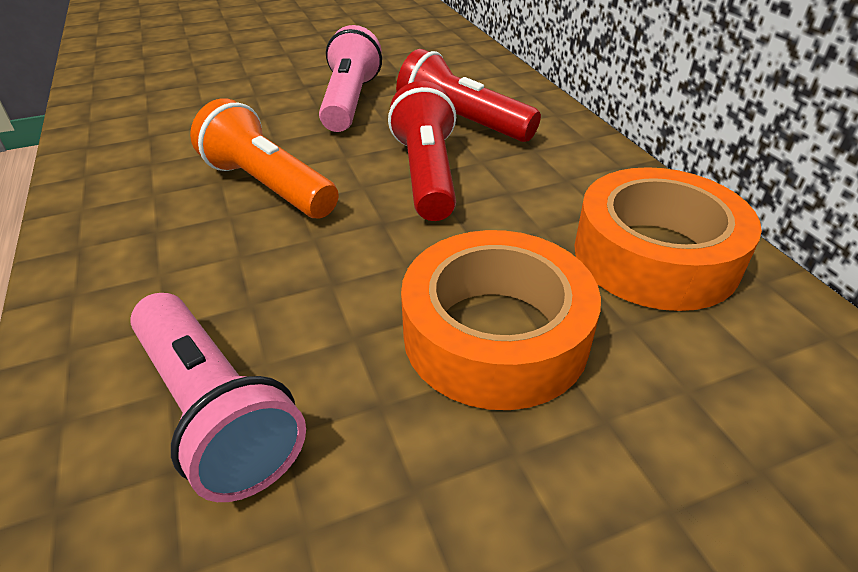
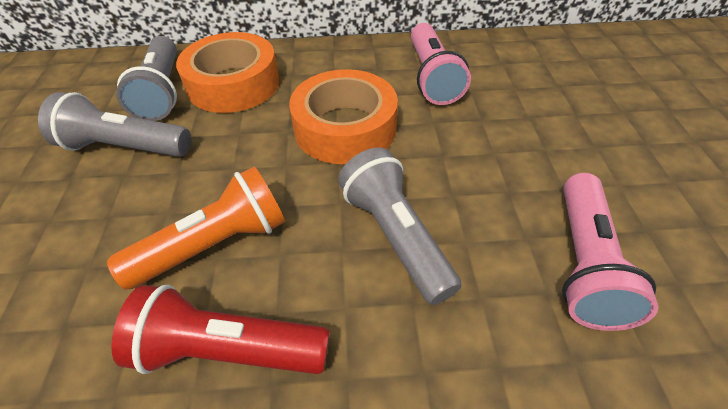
grey flashlight: none = 0 -> [38,92,191,157] [116,36,177,121] [338,147,462,305] = 3
red flashlight: [388,81,456,221] [396,49,541,142] = 2 -> [111,285,330,374] = 1

